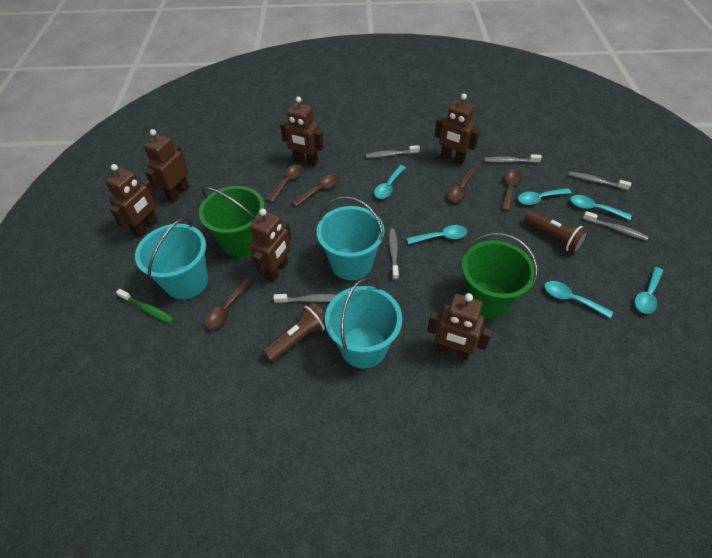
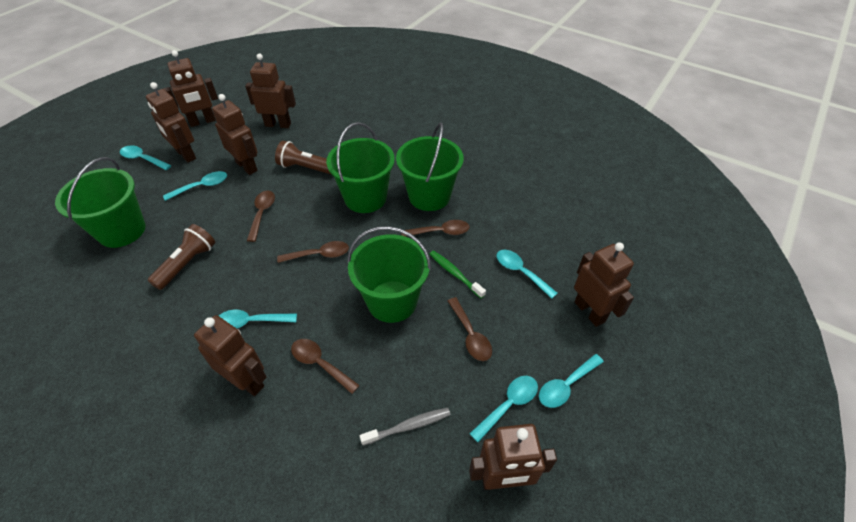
brown robot: [105,164,158,238] [144,129,189,202] [250,209,291,282] [280,96,324,166] [427,293,492,360] [434,94,480,165] = 6 -> [146,82,196,163] [163,50,218,127] [194,315,267,396] [212,94,258,175] [245,53,296,128] [469,424,557,490] [574,242,634,327] = 7
green bucket: [199,186,265,258] [462,233,538,319] = 2 -> [55,157,146,248] [326,122,395,213] [347,226,431,323] [396,123,464,211] = 4
grey toothbrush: [273,294,337,303] [366,145,420,158] [389,228,399,280] [484,155,542,163] [569,172,631,190] [583,211,648,241] = 6 -> [360,408,451,446] = 1
turquoise bucket: [135,217,208,299] [317,196,384,280] [325,277,402,369] = 3 -> none = 0

